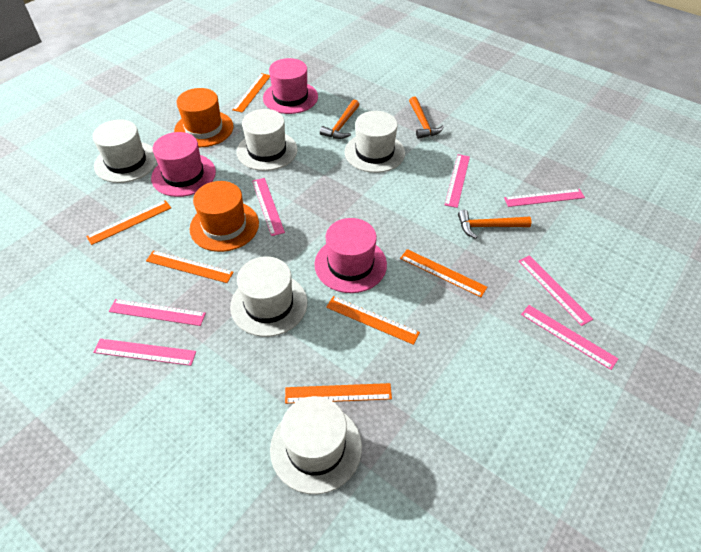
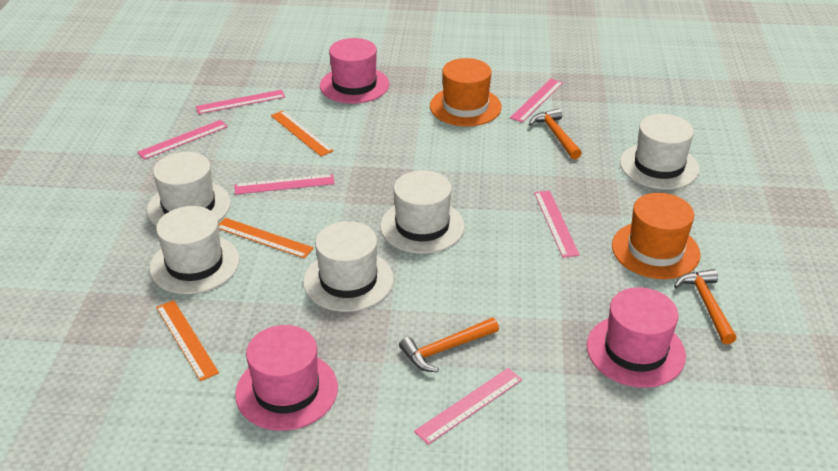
orange ruler: [86,200,171,245] [146,250,234,283] [232,73,270,113] [285,383,392,404] [326,296,420,345] [400,249,487,297] = 6 -> [156,300,219,381] [218,218,314,259] [271,111,334,156] = 3
pink ruler: [93,339,196,366] [109,299,206,326] [252,178,285,236] [445,154,470,208] [504,189,585,207] [519,255,593,326] [521,305,618,370] = 7 -> [137,120,228,160] [196,90,285,114] [234,174,335,195] [414,368,522,444] [510,79,563,123] [534,191,580,258] = 6

